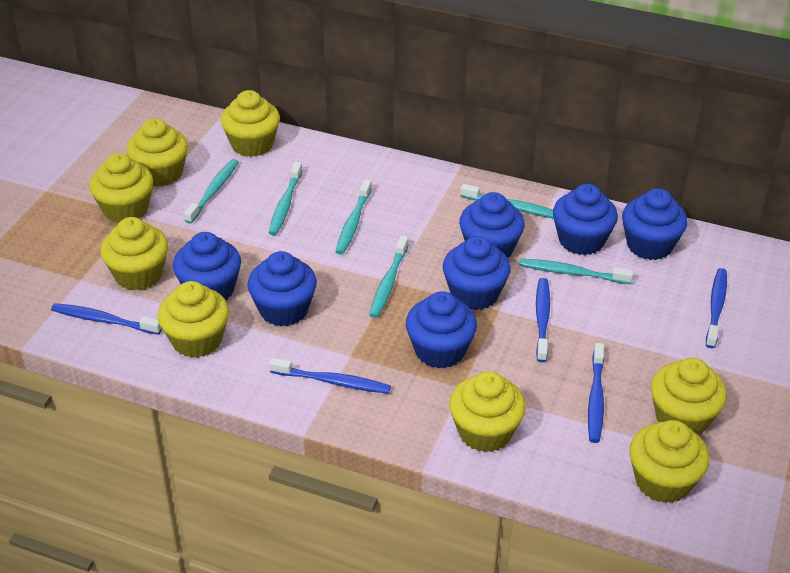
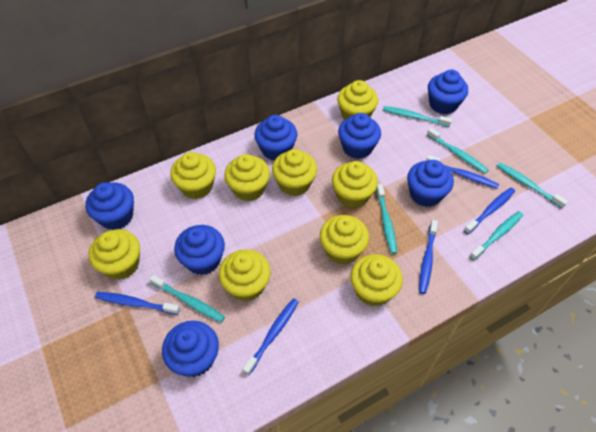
yellow cupcake: [89,153,153,223] [100,217,168,290] [126,118,188,187] [158,281,229,358] [221,90,280,157] [449,372,526,452] [629,420,710,503] [651,358,727,435] = 8 -> [89,229,140,280] [170,152,216,199] [219,250,271,301] [224,154,270,201] [272,149,317,196] [320,215,369,265] [332,161,378,208] [337,80,378,120] [351,254,403,306] = 9

